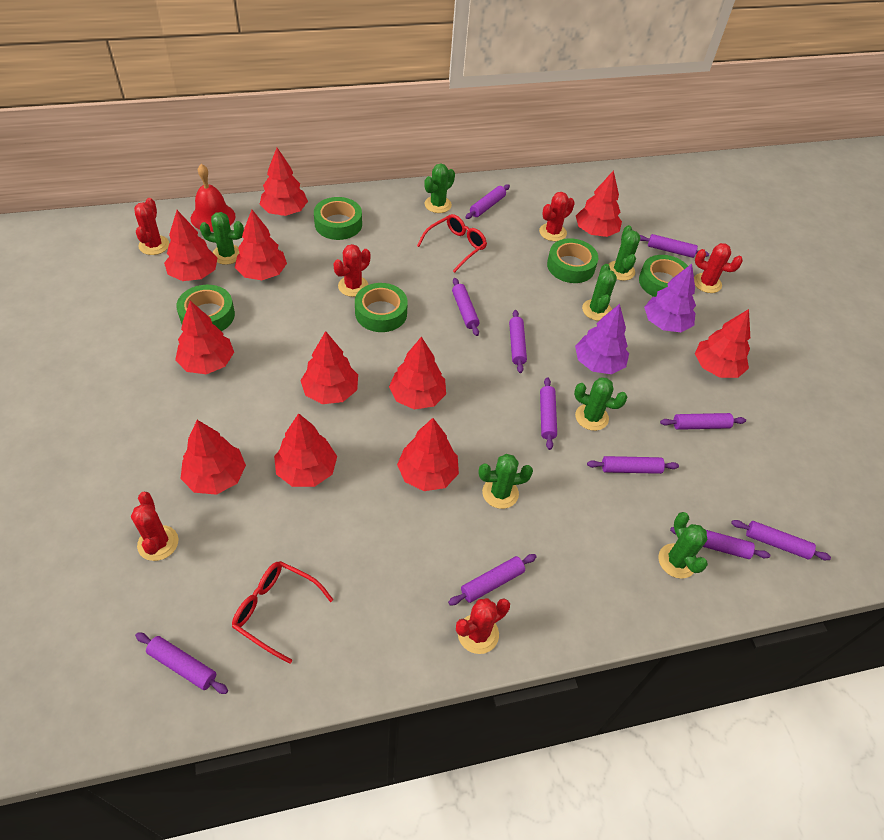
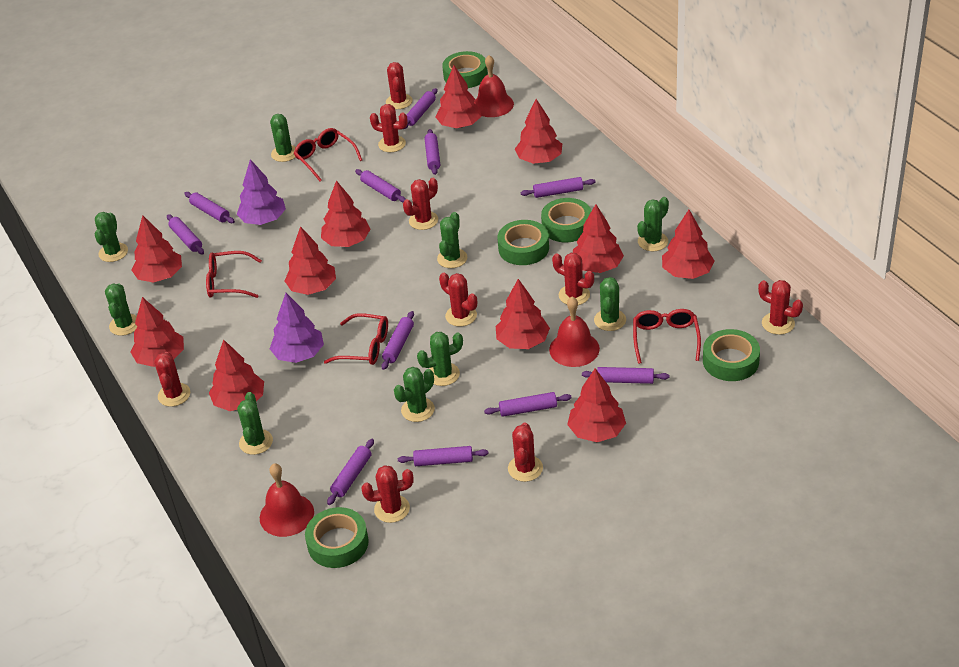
green cactus: [200,212,244,265] [424,163,455,213] [479,454,533,509] [574,377,627,431] [582,264,617,321] [608,225,640,281] [658,512,708,579] = 7 -> [95,212,128,262] [105,283,137,336] [237,392,273,455] [270,114,296,162] [394,367,435,422] [417,332,463,386] [437,212,468,268] [594,277,626,331] [637,197,669,251] = 9
red bell: [191,164,236,232] = 1 -> [260,463,314,537] [474,55,514,117] [549,297,600,367] = 3
red cactus: [131,492,178,561] [134,198,169,255] [333,244,370,297] [456,598,510,654] [539,192,575,241] [694,243,743,293] = 6 -> [154,352,190,407] [361,465,414,523] [370,104,408,152] [386,62,412,109] [403,178,438,230] [439,273,477,327] [508,423,543,482] [552,253,594,305] [758,280,803,335] = 9
red glasses: [232,561,333,664] [417,214,487,273] = 2 -> [206,251,262,298] [294,128,362,181] [324,313,388,365] [633,309,701,364] = 4

